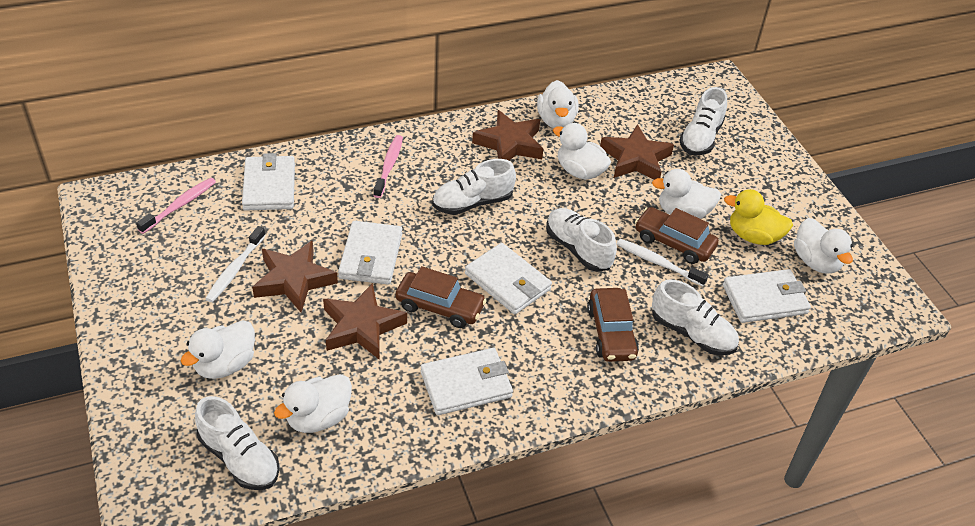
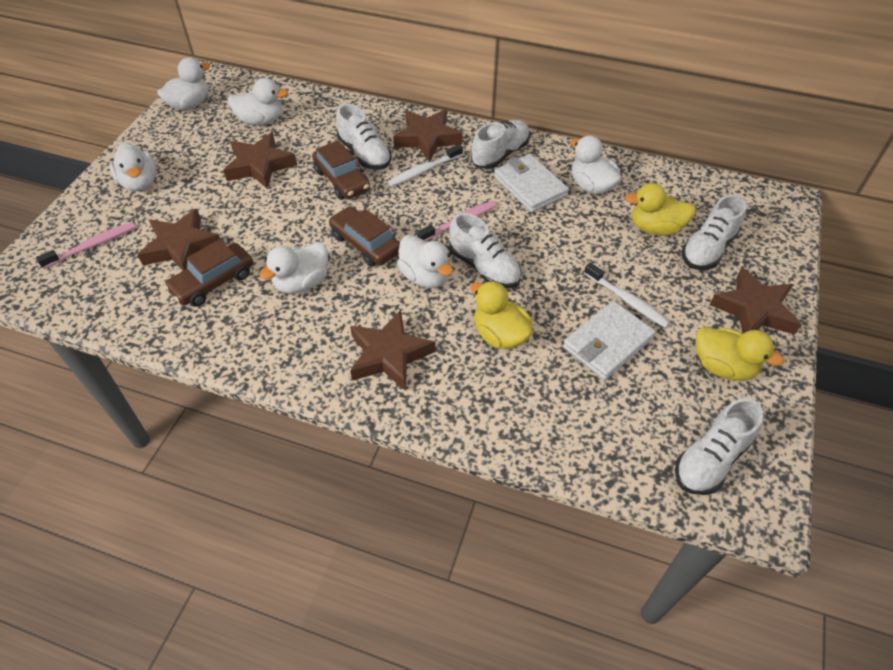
brown star: [252,240,338,313] [323,283,407,360] [472,110,543,161] [600,124,674,180] = 4 -> [137,209,220,271] [223,132,297,189] [350,310,435,391] [393,109,463,162] [710,267,802,335] = 5
white wallet: [242,153,295,211] [338,221,402,285] [421,348,513,415] [465,243,552,314] [723,269,811,323] = 5 -> [494,154,569,213] [563,301,656,380] = 2
yellow duck: [724,189,793,245] = 1 -> [470,281,533,349] [625,183,696,235] [696,326,784,381] = 3

